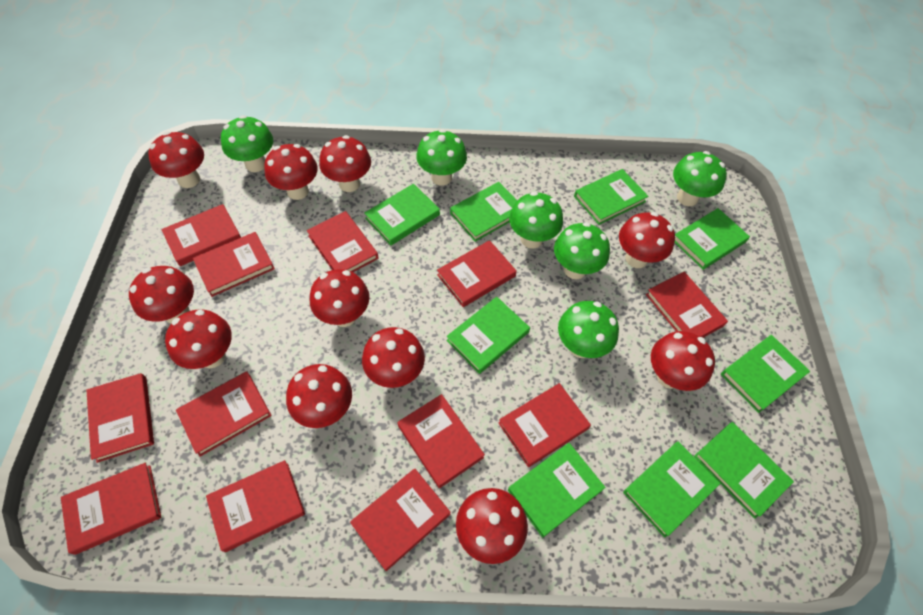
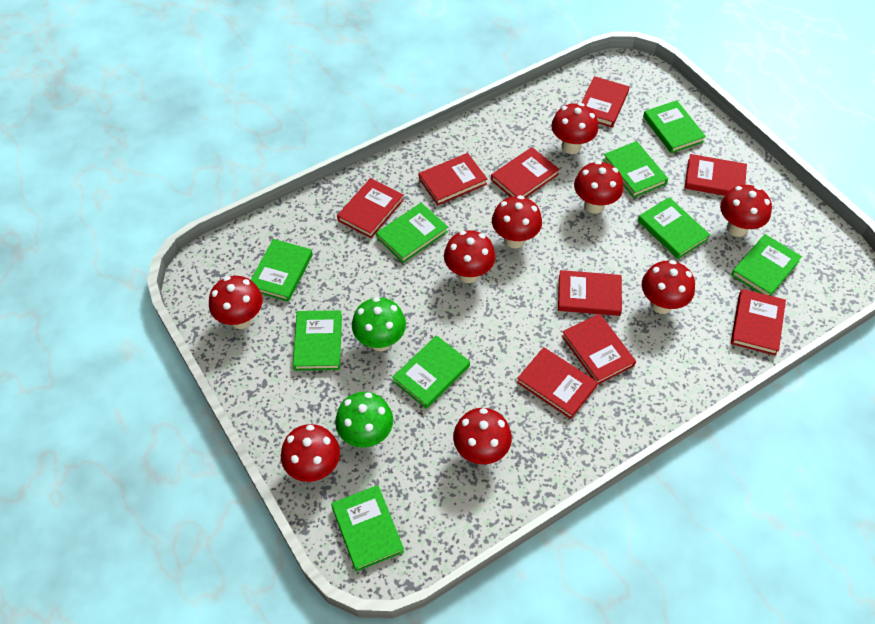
green mushroom: [221,115,273,172] [416,129,467,186] [509,192,563,249] [554,222,610,279] [558,301,619,358] [673,151,727,206] = 6 -> [335,392,393,448] [352,297,406,351] = 2
red book: [61,463,161,555] [86,373,154,463] [161,204,241,266] [176,371,272,457] [193,232,275,297] [206,460,305,552] [307,211,379,272] [350,469,451,571] [398,394,485,488] [437,240,517,307] [499,383,591,467] [646,272,728,338] = 12 -> [337,178,404,238] [419,153,487,205] [491,147,559,198] [517,347,598,419] [558,270,622,316] [562,313,636,385] [581,76,630,127] [685,154,747,196] [731,289,786,356] = 9
red mushroom: [129,266,194,323] [148,132,204,188] [165,309,232,369] [264,144,318,200] [286,364,352,428] [310,269,369,327] [319,135,371,192] [362,327,425,388] [456,488,528,564] [619,212,675,268] [651,331,715,391] = 11 -> [209,276,263,329] [281,424,340,482] [444,230,496,283] [453,408,512,465] [492,195,542,248] [551,103,598,154] [574,161,623,214] [642,260,695,314] [720,185,772,237] = 9

